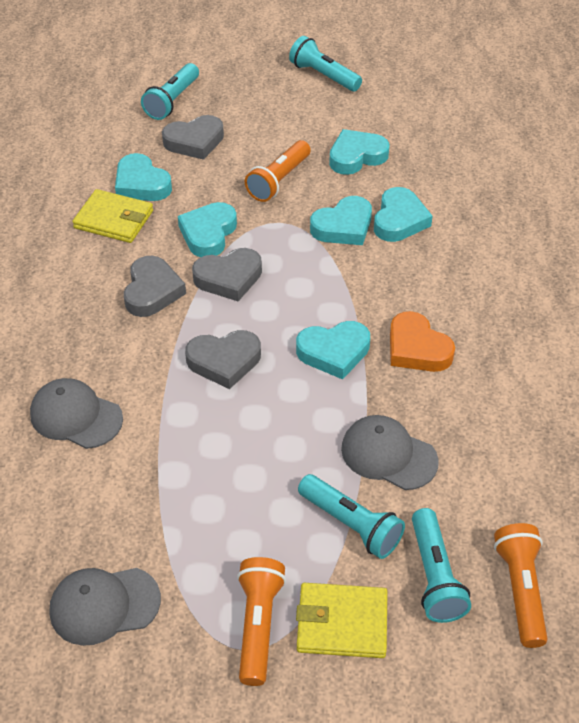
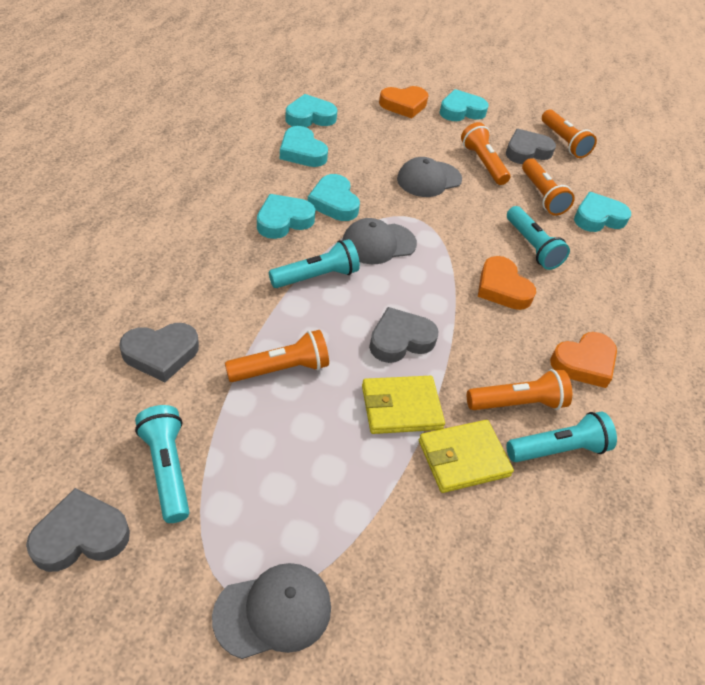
orange flashlight: [237,557,286,686] [245,140,311,202] [494,523,547,648] = 3 -> [225,330,329,382] [461,122,510,185] [467,369,572,410] [522,158,575,216] [542,110,597,158] = 5
orange heart: [390,311,455,372] = 1 -> [379,86,428,118] [478,256,536,310] [550,332,617,388] = 3

